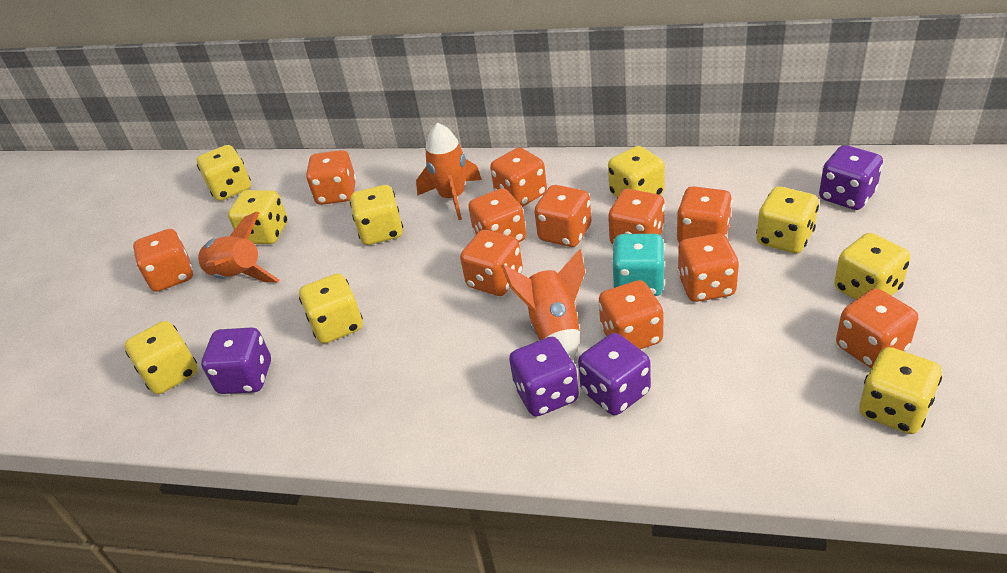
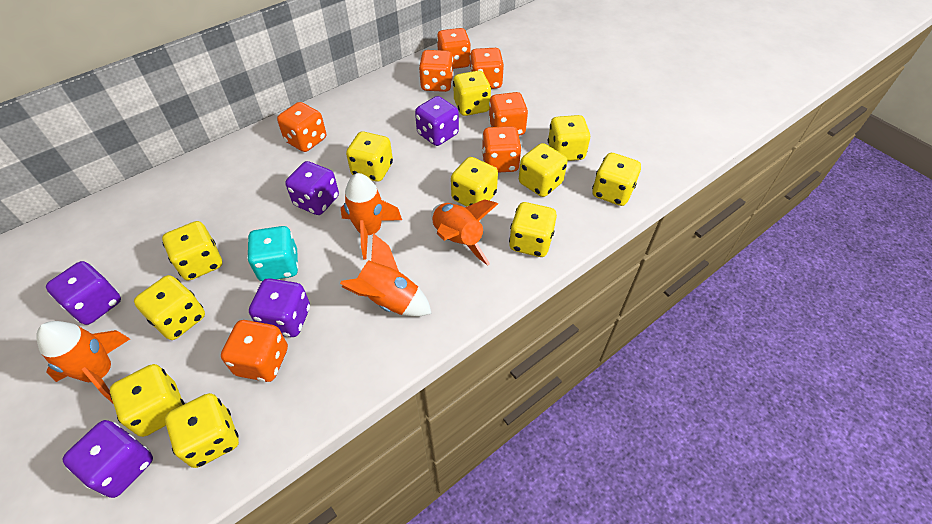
orange dice: [133,229,193,292] [306,150,356,205] [460,230,523,296] [468,188,526,242] [490,147,547,207] [534,185,591,247] [598,280,663,349] [608,189,665,245] [676,186,732,243] [677,233,739,302] [836,288,918,368] = 11 -> [221,320,288,382] [277,102,326,152] [419,50,454,92] [437,28,471,69] [470,48,504,89] [482,126,522,173] [488,92,528,136] = 7
orange rocket: [197,212,280,283] [416,123,482,220] [501,249,585,361] = 3 -> [36,321,130,403] [340,233,432,317] [341,173,402,260] [431,199,498,266] = 4
purple dice: [201,327,271,394] [509,337,579,417] [578,333,651,415] [819,145,883,210] = 4 -> [46,261,121,325] [62,420,153,498] [249,278,310,337] [285,161,339,215] [415,96,459,146] = 5
yellow dice: [125,321,198,394] [197,145,251,201] [228,190,288,244] [299,273,363,344] [350,185,403,245] [608,146,665,198] [756,186,819,253] [834,233,910,300] [859,347,942,434] = 9 -> [110,364,185,437] [134,275,205,340] [162,221,222,281] [165,393,239,468] [346,132,393,182] [451,157,498,206] [453,70,491,116] [509,202,557,257] [519,143,567,197] [548,115,590,161] [592,153,641,206] = 11

